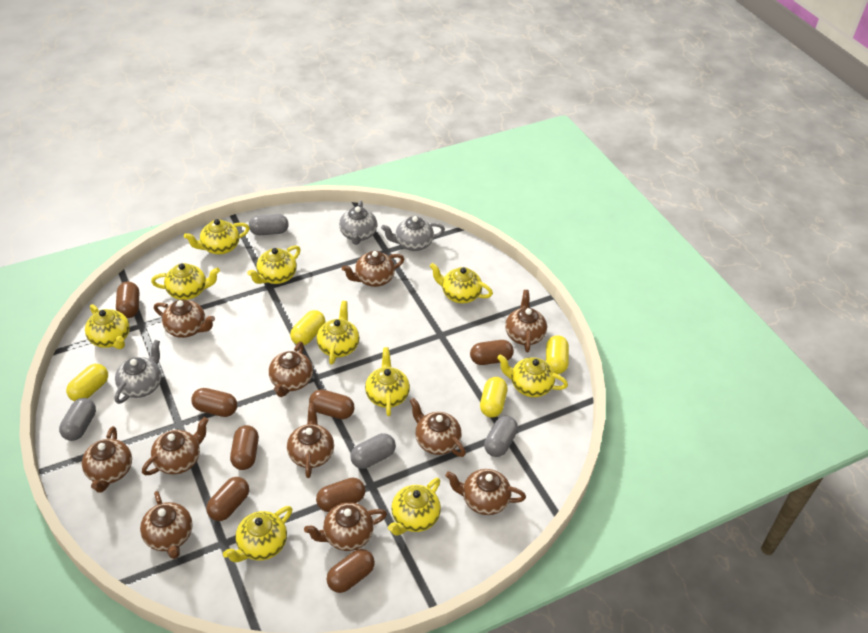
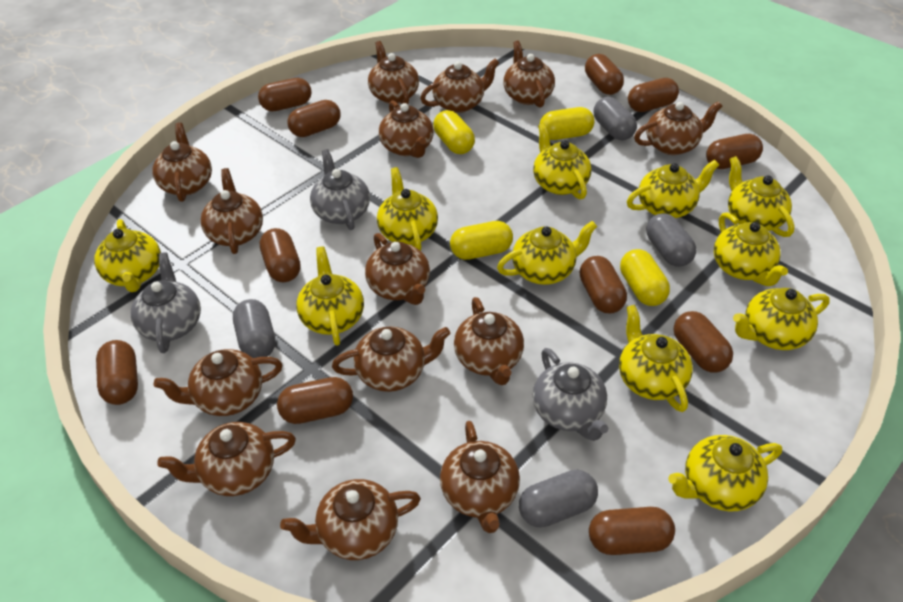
brown capsule: [116,282,139,318] [191,388,237,417] [206,477,249,521] [230,425,259,470] [309,389,355,419] [316,478,365,512] [326,549,375,593] [470,340,514,365] = 8 -> [96,340,138,405] [258,78,312,111] [260,228,301,282] [277,377,353,424] [288,100,340,137] [580,256,627,313] [585,54,624,95] [589,507,675,555] [628,78,679,112] [674,311,733,372] [706,134,763,169] = 11
brown teapot: [82,426,132,493] [140,491,193,559] [142,417,209,475] [154,300,215,338] [269,342,313,397] [287,403,334,478] [304,502,387,551] [342,251,404,287] [410,398,466,457] [446,469,526,515] [505,290,547,352] = 11 -> [152,122,212,202] [154,349,282,416] [157,422,296,496] [200,168,263,254] [280,479,421,560] [332,327,450,392] [365,233,430,305] [368,41,419,104] [379,100,434,158] [420,59,499,113] [440,421,520,533] [454,297,524,385] [503,40,555,108] [634,101,722,155] = 14
yellow teapot: [85,304,130,349] [151,263,220,300] [184,219,250,255] [223,506,292,562] [247,245,301,284] [316,301,359,365] [365,347,410,416] [388,478,441,536] [430,263,493,303] [497,354,568,397] = 10 -> [94,219,161,292] [296,246,364,346] [377,167,438,251] [497,221,597,285] [533,123,592,199] [619,305,693,412] [627,160,719,218] [668,435,782,512] [714,212,788,286] [728,156,795,237] [733,288,830,350] = 11

